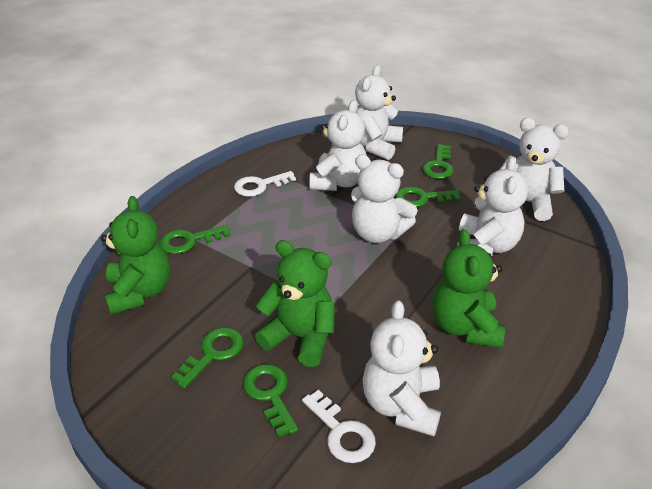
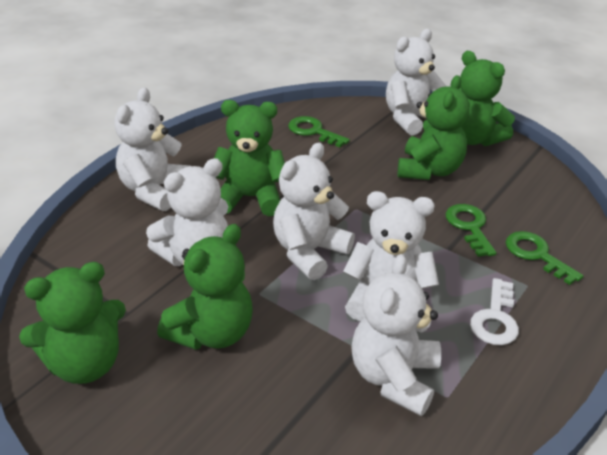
green key: [160,225,230,254] [171,327,244,389] [243,364,298,437] [395,187,461,207] [422,144,454,179] = 5 -> [288,116,350,147] [446,204,496,257] [506,231,583,285] = 3
green teddy bear: [101,196,171,315] [255,240,335,367] [432,229,505,348] = 3 -> [19,262,126,384] [157,224,253,350] [214,100,285,216] [398,75,470,180] [460,51,515,146] = 5
white key: [234,171,296,197] [302,390,376,463] = 2 -> [470,278,519,345] = 1

